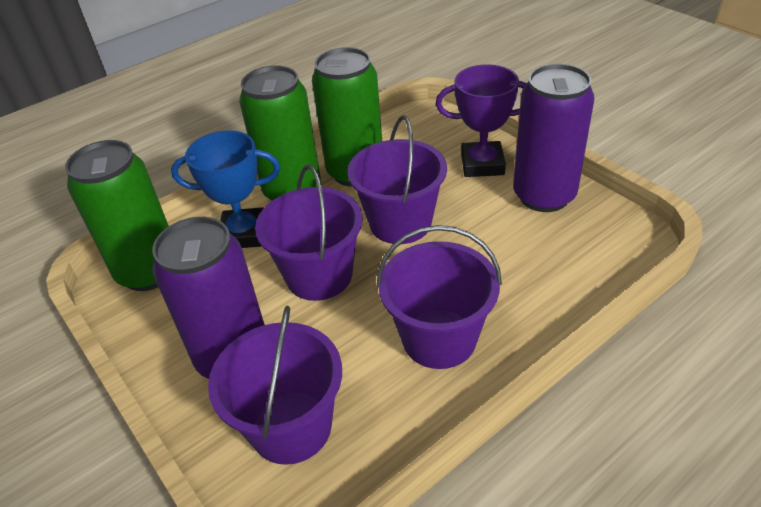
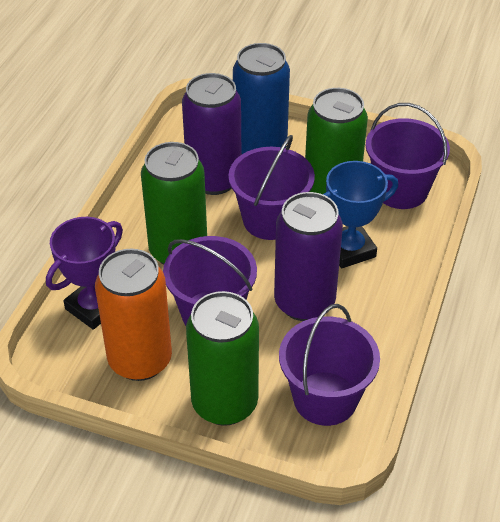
blue can: none = 0 -> [233,43,290,154] = 1
orange can: none = 0 -> [95,249,172,381] = 1

